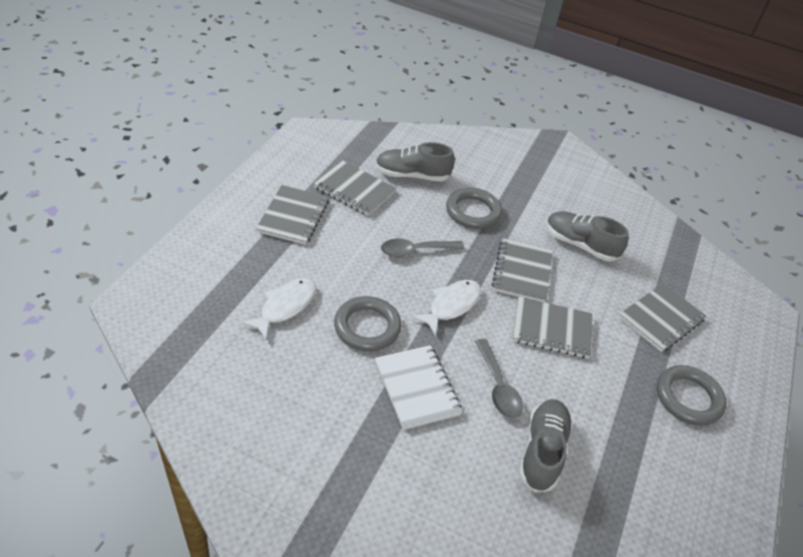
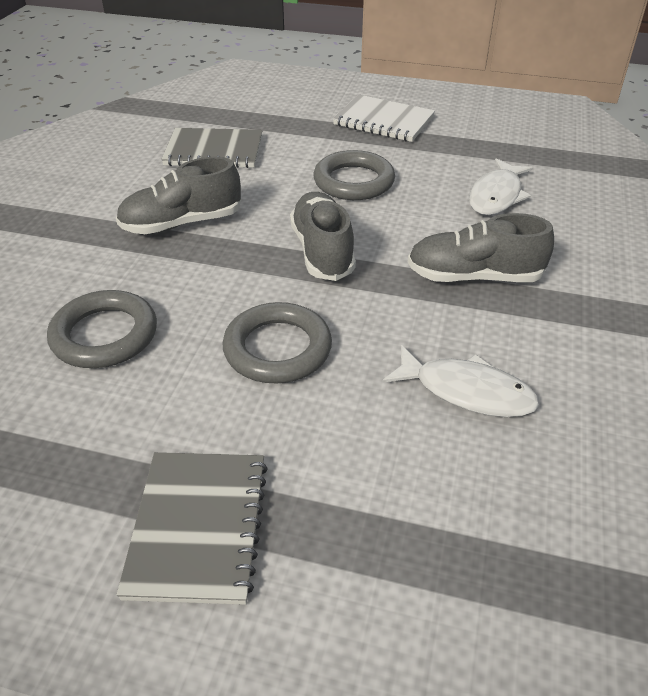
grey notebook: [256,185,329,245] [314,161,396,216] [492,238,553,302] [512,297,593,359] [618,283,706,352] = 5 -> [117,452,268,605] [161,128,263,168] = 2
grey spoon: [381,239,464,257] [475,339,523,419] = 2 -> none = 0

